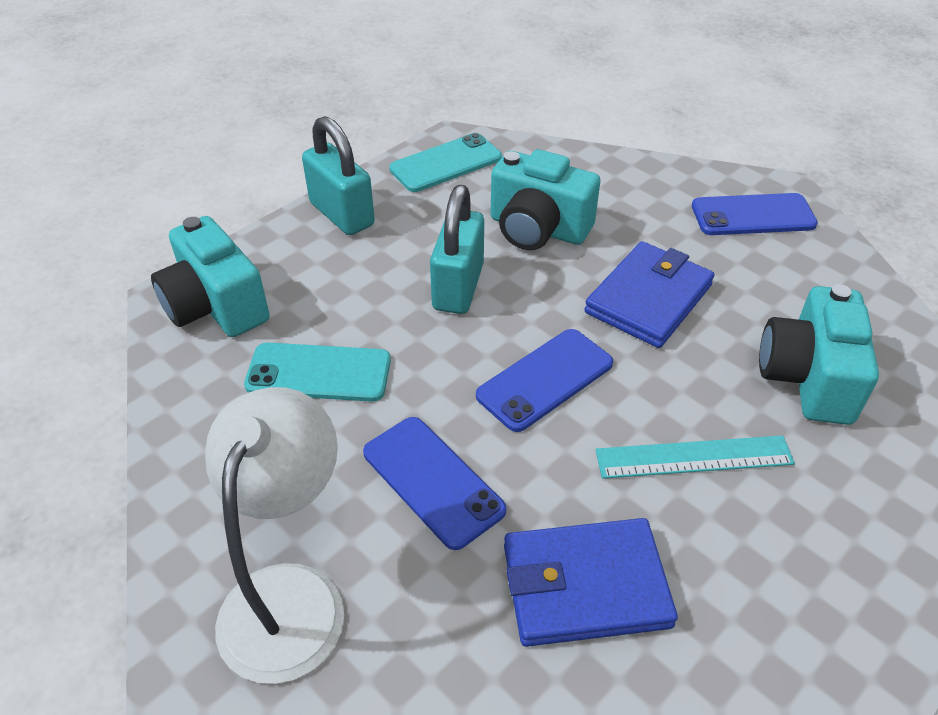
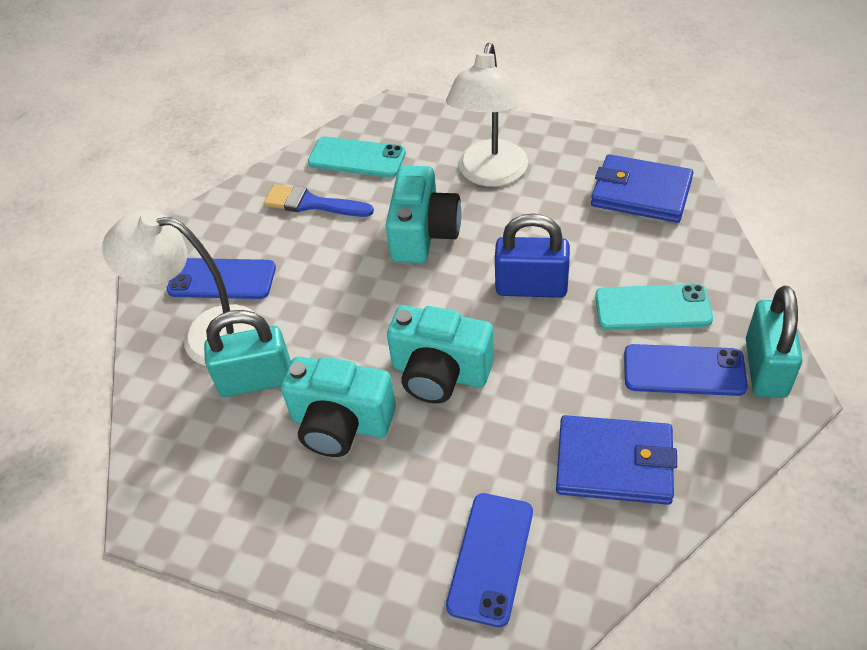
blue brush: none = 0 -> [263,184,374,217] = 1
blue padlock: none = 0 -> [495,213,570,298] = 1
turquoise ruler: [595,435,795,479] = 1 -> none = 0
white lamp: [205,387,344,684] = 1 -> [102,210,255,366] [446,43,528,187] = 2

